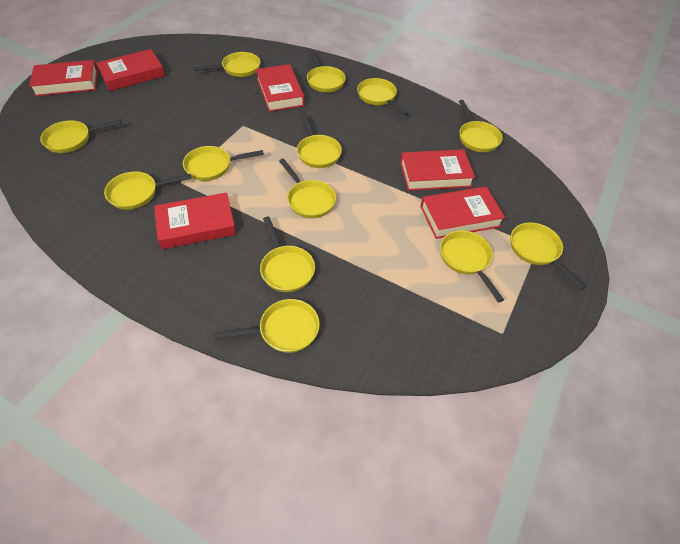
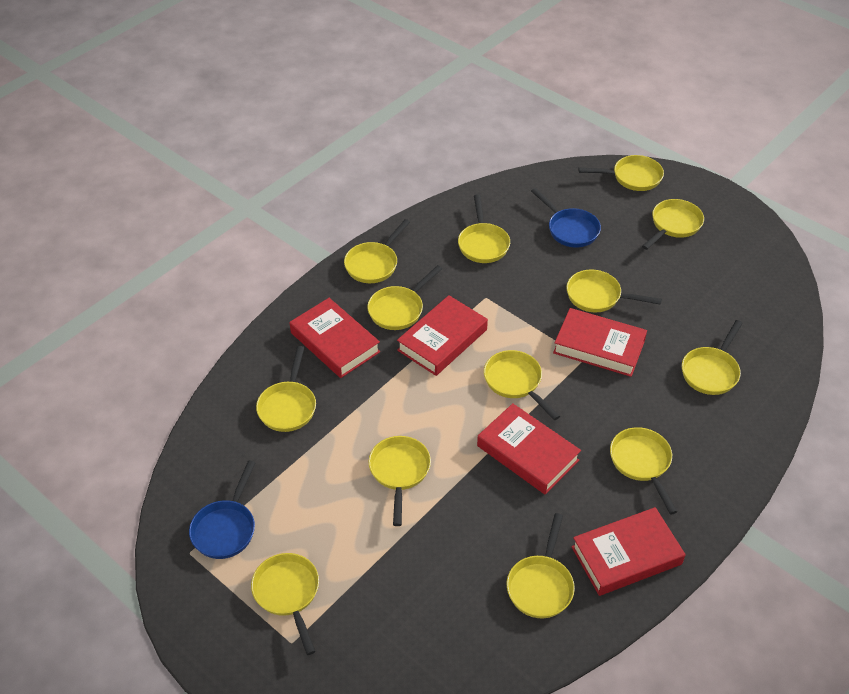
blue pan: none = 0 -> [189,461,255,559] [531,188,601,248] = 2
red book: [29,60,98,96] [96,49,165,91] [154,192,236,249] [256,64,305,112] [400,149,475,191] [420,186,505,239] = 6 -> [290,298,380,378] [397,295,488,376] [477,403,581,494] [553,308,647,377] [571,507,686,596] = 5

